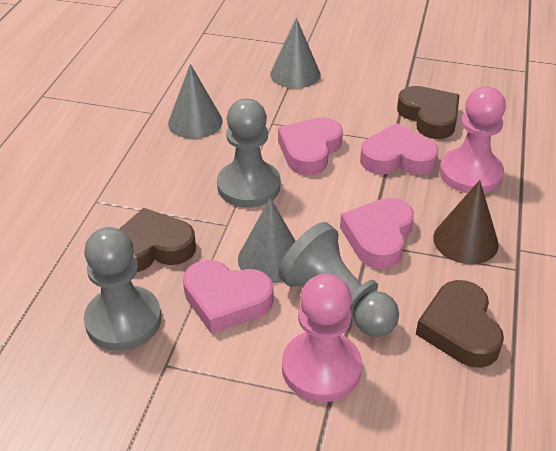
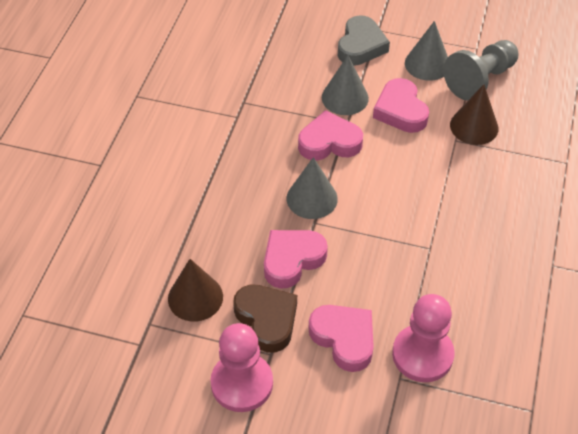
brown cone: [433,180,499,264] = 1 -> [168,259,223,322] [450,84,498,145] = 2
brown heart: [119,208,196,272] [397,86,460,139] [416,280,504,368] = 3 -> [233,285,297,353] = 1
grey heart: none = 0 -> [338,15,390,66] = 1
grey pawn: [84,227,161,351] [217,99,280,208] [278,222,399,337] = 3 -> [443,40,518,101] = 1

